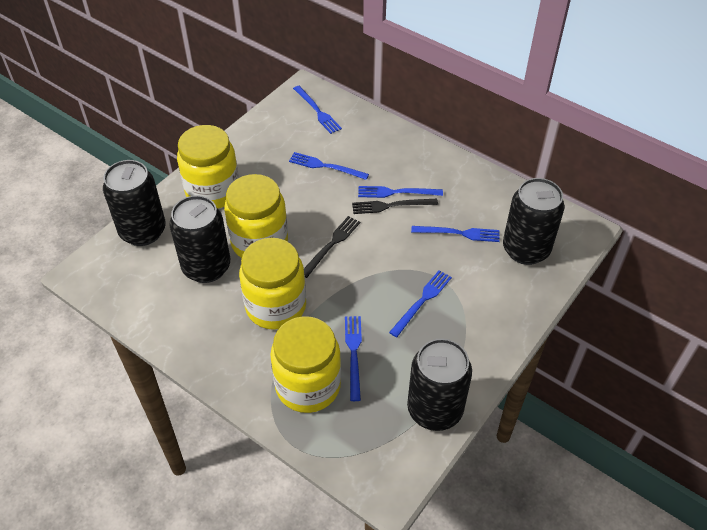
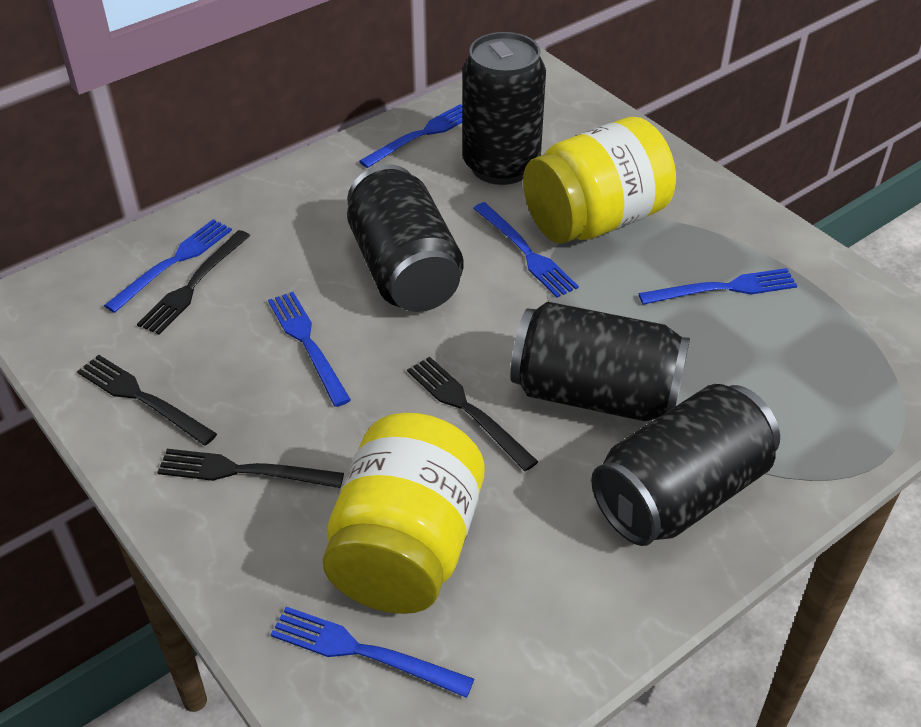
black fork: [304,216,360,278] [352,199,438,214] = 2 -> [77,355,217,446] [137,230,250,335] [157,449,344,488] [407,356,538,471] = 4
yellow jar: [177,125,239,209] [224,174,288,258] [239,238,306,330] [270,316,341,413] = 4 -> [323,413,484,614] [523,117,676,244] = 2

